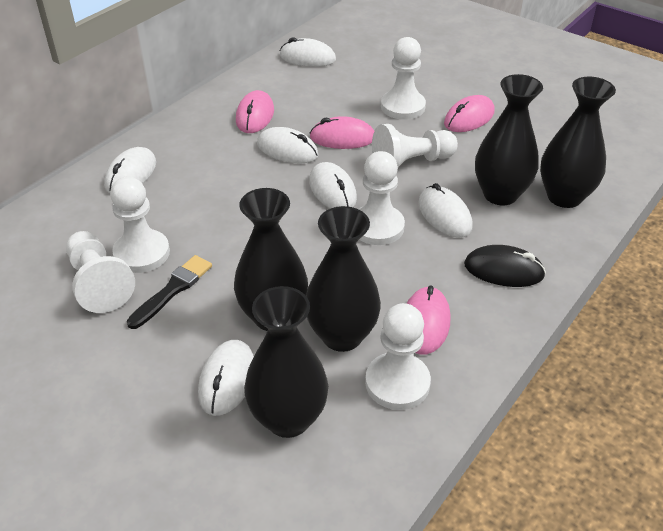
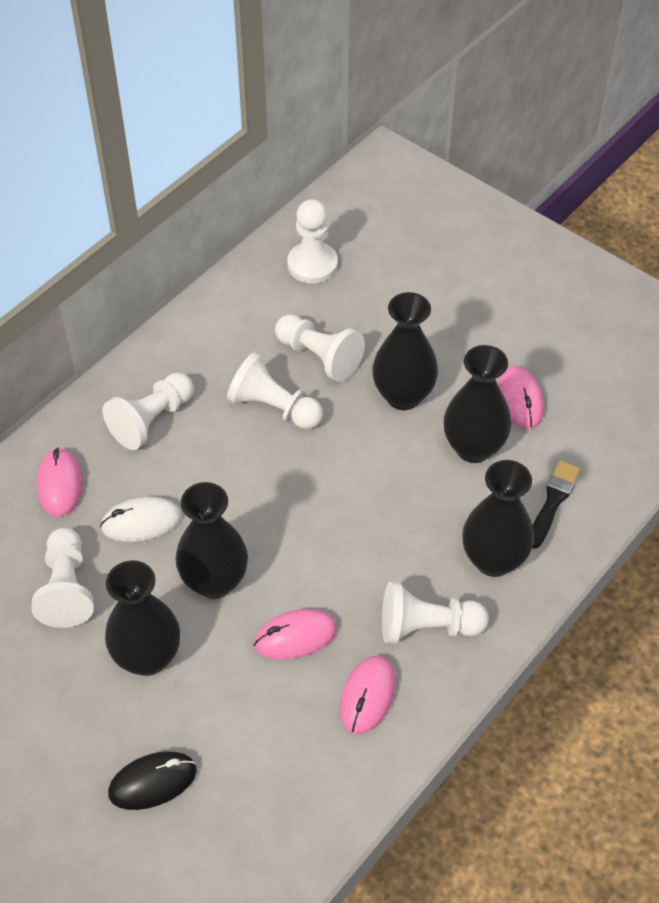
white mouse: [104,147,156,193] [198,340,254,416] [257,127,319,163] [280,37,336,67] [309,162,357,208] [418,183,473,238] = 6 -> [100,497,182,542] = 1

